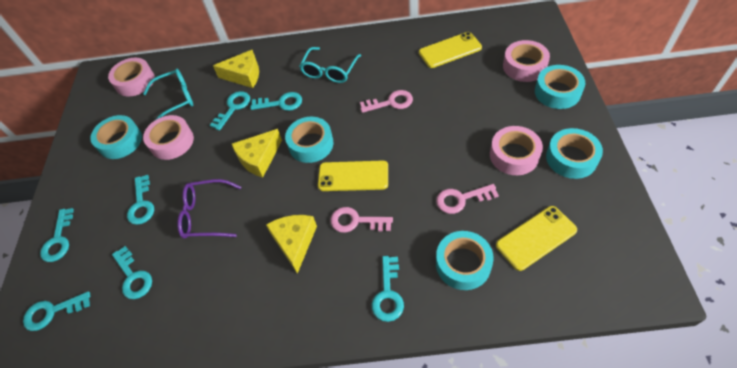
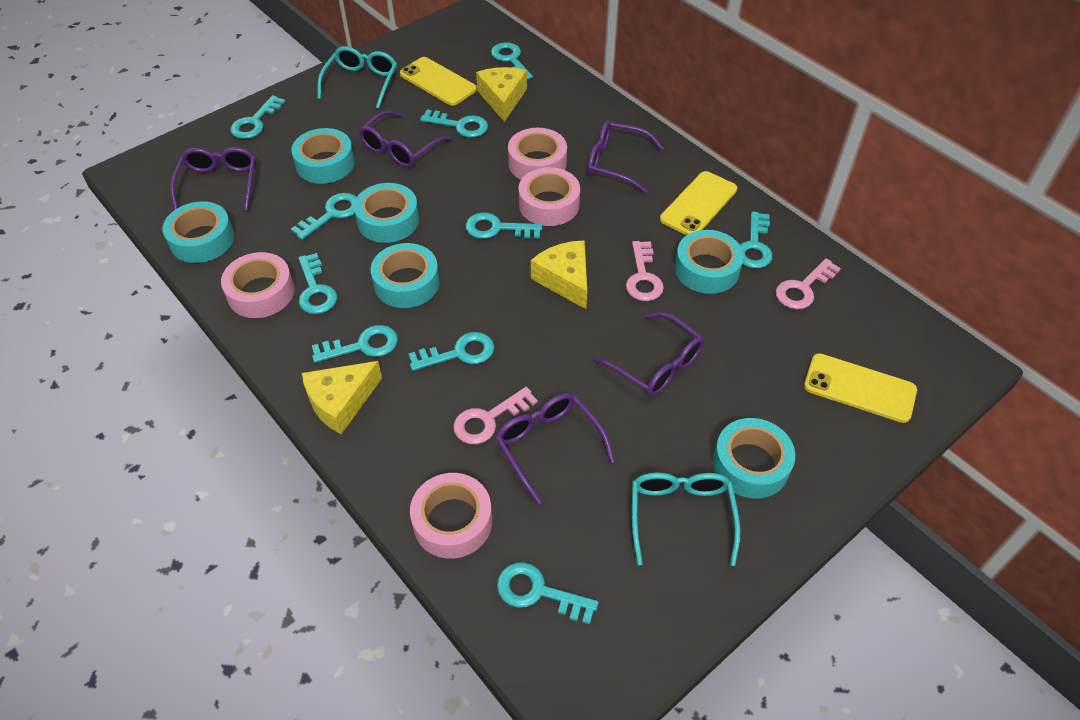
purple glasses: [177,179,241,238] = 1 -> [170,147,256,211] [358,110,452,168] [496,393,615,505] [588,120,664,193] [593,312,705,397] = 5
turquoise key: [23,291,90,331] [40,208,74,262] [112,246,152,299] [127,175,154,225] [210,91,250,130] [250,92,302,111] [372,256,404,322] = 7 -> [230,95,286,139] [291,193,357,240] [299,253,337,314] [312,325,398,363] [408,332,494,371] [420,109,488,138] [466,213,543,239] [491,42,533,80] [497,562,599,624] [740,211,772,268] = 10
turquoise tape: [90,115,142,159] [285,117,333,163] [436,231,494,290] [535,65,585,109] [546,128,603,179] = 5 -> [162,201,234,263] [291,128,355,184] [354,183,419,243] [370,243,440,308] [675,230,744,294] [713,418,795,499] = 6

